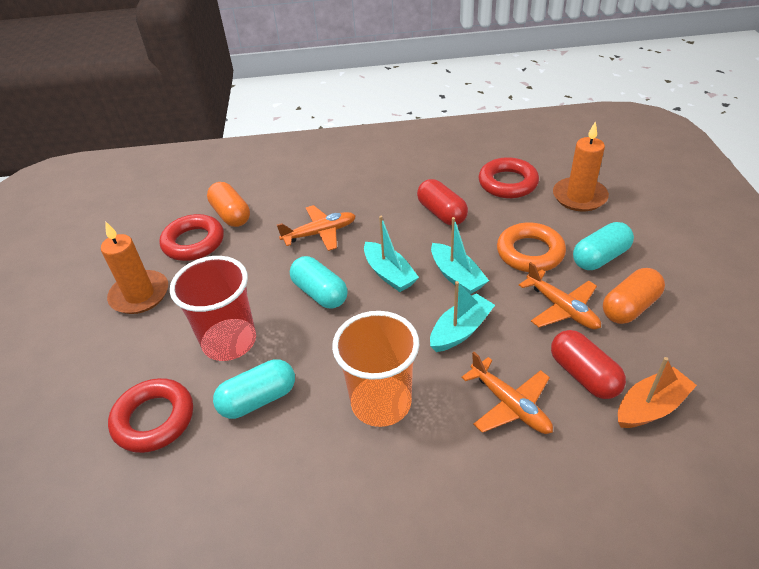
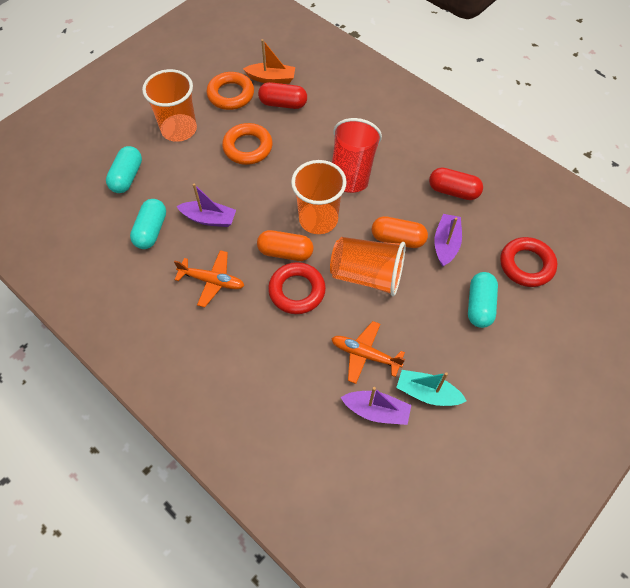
orange candle: [101,221,168,314] [553,121,609,211] = 2 -> none = 0
orange cup: [332,311,419,427] = 1 -> [142,69,197,142] [291,160,347,234] [330,237,406,296] = 3
orange plane: [277,205,356,251] [461,352,553,434] [519,262,601,329] = 3 -> [174,250,244,307] [331,321,405,384] = 2
orange ring: [497,222,566,272] = 1 -> [206,72,254,110] [222,123,273,165] = 2
purple boat: none = 0 -> [177,184,236,227] [340,387,411,425] [434,214,462,267] = 3
red ring: [108,378,193,453] [159,214,224,261] [479,157,539,198] = 3 -> [268,262,326,314] [500,237,557,287] = 2
turquoise boat: [364,216,419,292] [430,281,495,352] [431,217,489,294] = 3 -> [396,370,467,406] = 1

